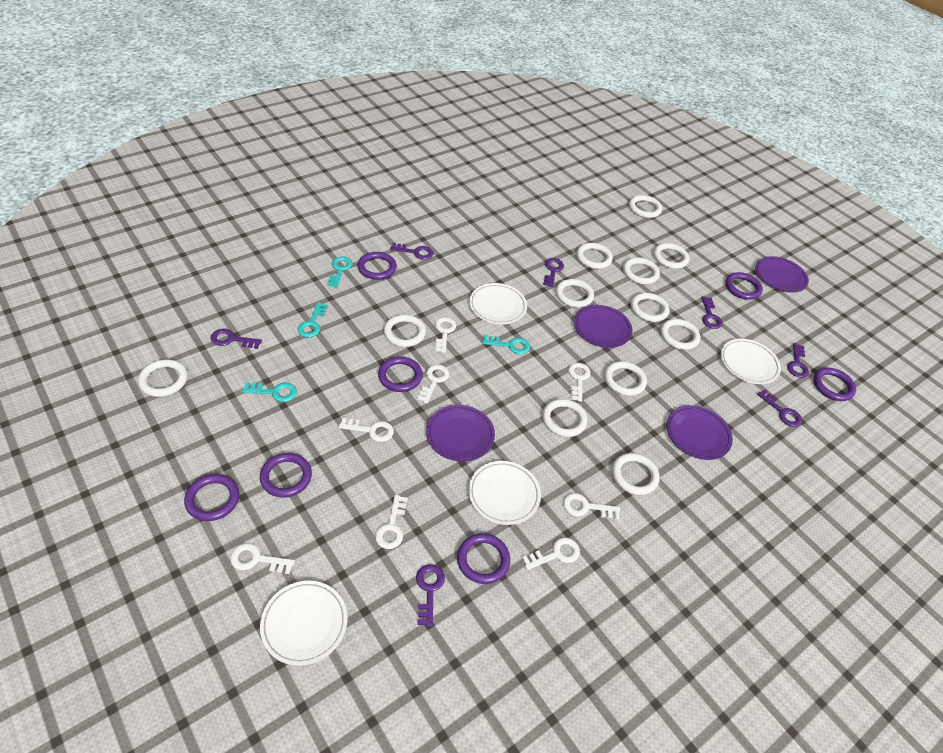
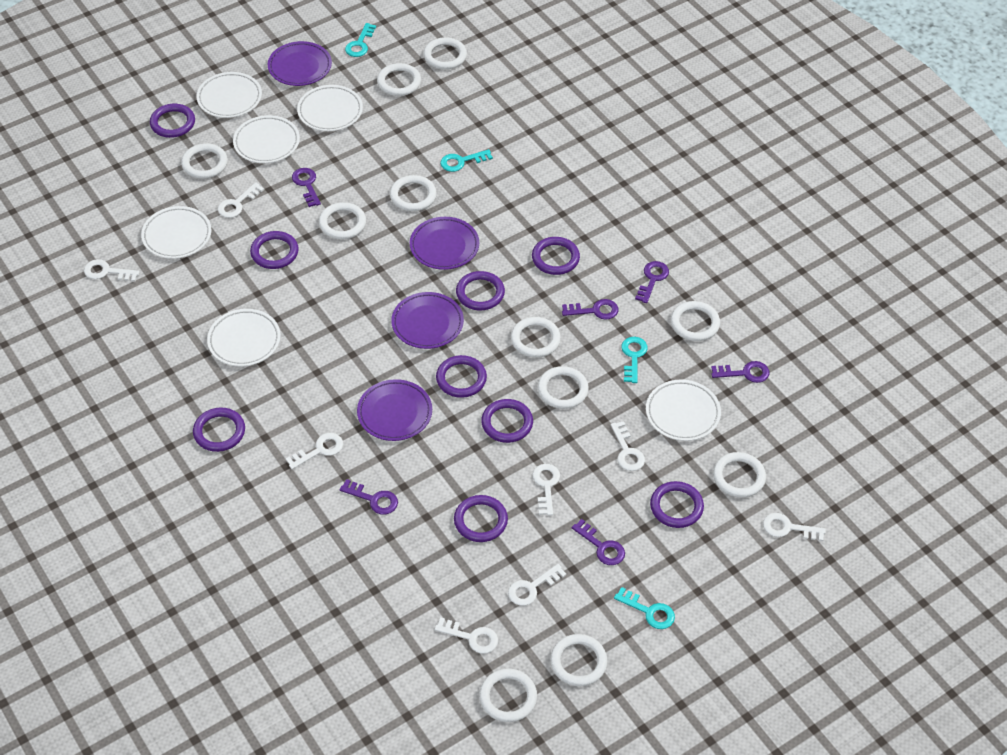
purple key: [210,329,262,349] [390,243,433,260] [416,564,445,627] [543,258,564,287] [701,297,723,329] [757,389,802,427] [787,343,809,378] = 7 -> [292,168,321,207] [339,479,398,515] [562,299,618,320] [572,519,625,565] [635,261,669,303] [711,361,769,383] = 6
purple ring: [184,474,239,521] [260,453,312,498] [358,252,397,280] [378,356,423,392] [457,533,510,584] [725,272,763,300] [813,368,856,401] = 7 -> [150,104,195,138] [193,407,245,452] [250,231,299,269] [436,355,487,398] [454,495,508,542] [456,271,505,310] [481,399,533,443] [532,237,580,275] [650,481,704,528] = 9
white plate: [260,581,347,666] [469,283,527,324] [469,461,541,525] [721,339,781,384] = 4 -> [141,206,211,259] [196,72,262,118] [207,309,281,367] [233,115,300,163] [297,85,363,131] [646,379,721,441] = 6
white ring: [138,359,188,397] [384,315,426,347] [542,399,587,437] [556,279,594,308] [576,243,613,269] [604,361,647,396] [612,453,660,495] [623,257,660,284] [629,195,662,218] [631,293,669,322] [654,243,689,269] [660,319,700,350] = 12 -> [181,143,228,179] [319,202,366,240] [377,63,421,96] [390,175,437,211] [423,37,467,70] [479,669,537,722] [511,317,561,358] [538,366,589,409] [550,634,607,687] [671,301,720,341] [713,452,766,498] = 11

